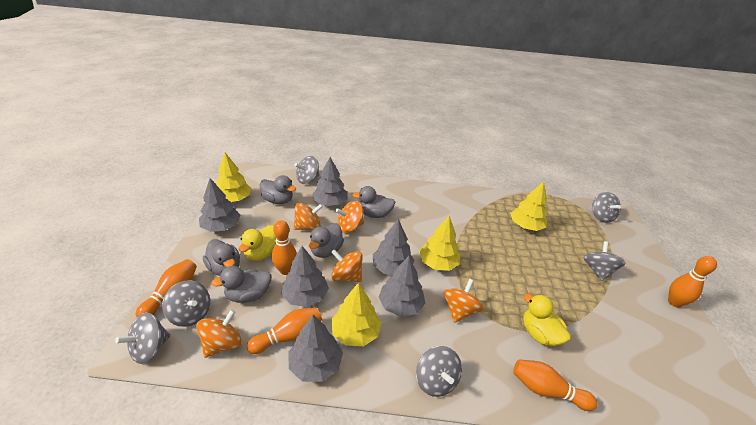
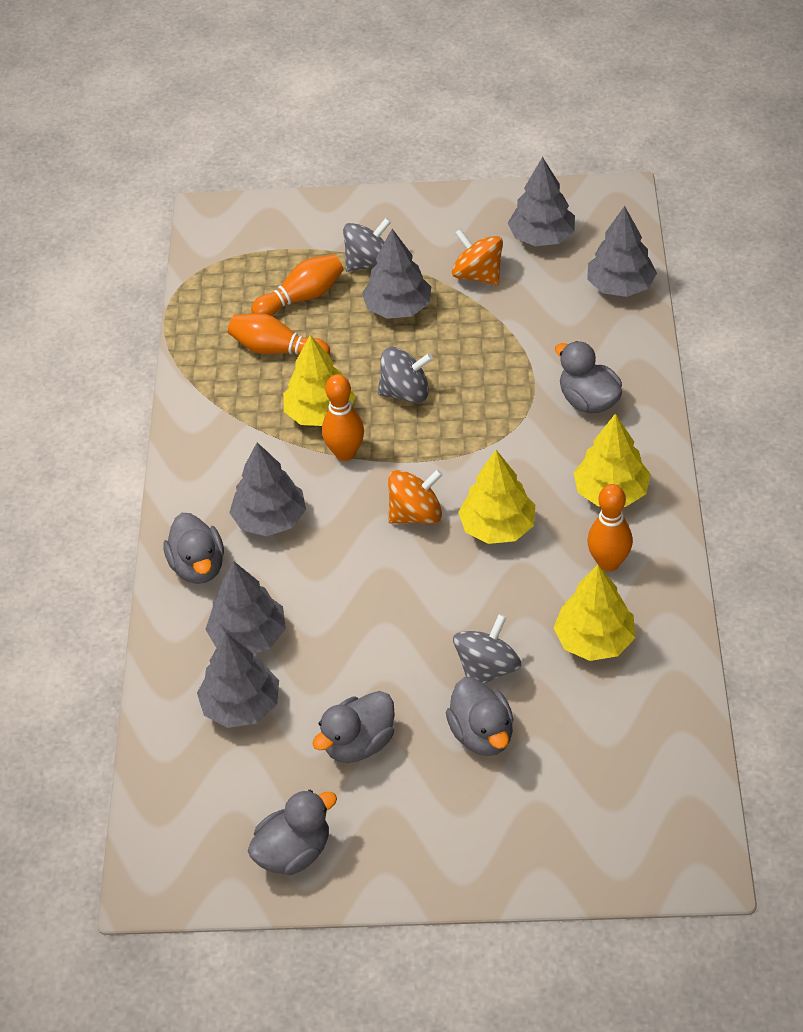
grey spinning top: [115,313,170,364] [162,280,210,327] [294,156,319,184] [416,346,462,397] [584,241,625,281] [592,192,621,223] = 6 -> [343,218,391,272] [378,347,433,403] [453,614,521,684] = 3
orange bowling pin: [136,259,197,317] [247,307,322,354] [272,220,297,275] [513,359,598,411] [668,256,717,308] = 5 -> [228,313,330,355] [251,254,344,316] [322,374,364,461] [587,484,633,572] = 4
orange spinning top: [196,309,242,358] [294,203,323,231] [331,249,363,282] [335,201,364,233] [444,279,484,323] = 5 -> [388,469,443,524] [452,229,503,285] = 2
yellow duck: [239,225,276,261] [523,293,571,346] = 2 -> none = 0

